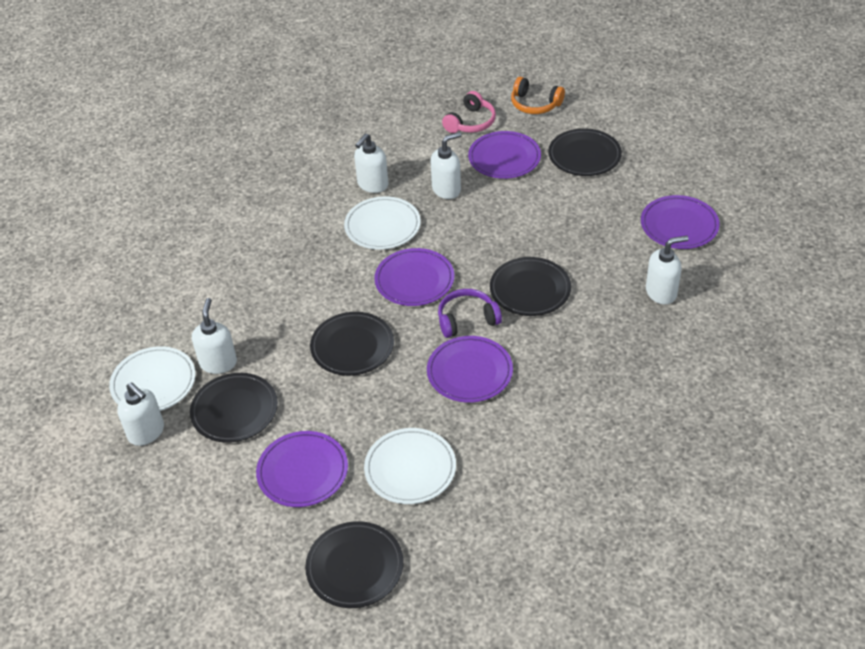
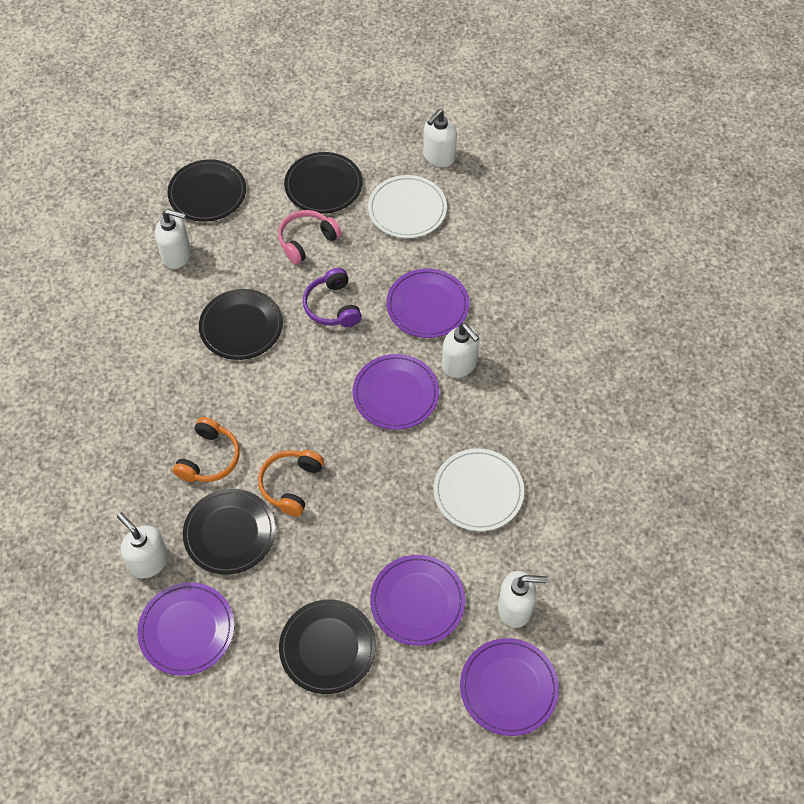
orange headphones: [511,77,565,114] = 1 -> [173,417,240,482] [258,450,324,516] = 2
white plate: [109,346,196,411] [344,196,421,250] [364,428,456,504] = 3 -> [368,175,447,238] [433,449,524,531] = 2

